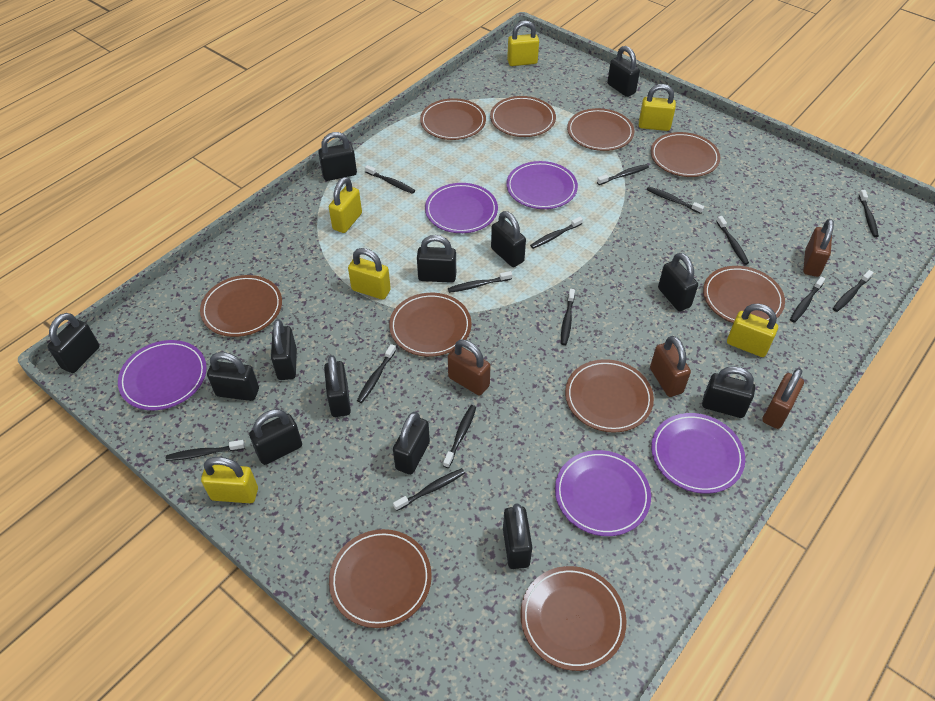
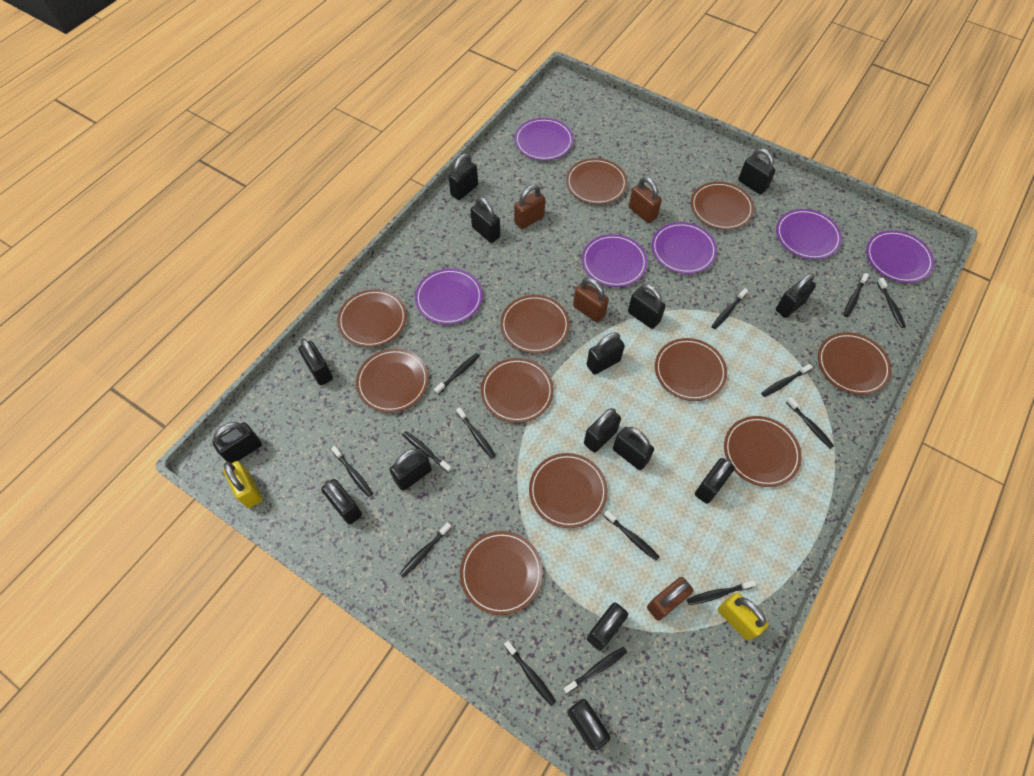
black padlock: [47,313,99,373] [207,352,259,401] [249,409,302,465] [271,319,297,380] [318,132,357,181] [324,355,351,417] [393,412,430,475] [417,235,456,283] [491,211,526,267] [503,503,532,569] [607,46,640,97] [658,253,698,311] [702,366,755,418] = 13 -> [212,422,262,463] [298,339,333,385] [321,479,362,525] [389,448,432,491] [448,154,478,200] [470,197,500,243] [567,699,610,750] [584,408,621,453] [587,332,625,375] [587,602,628,651] [613,427,654,470] [628,284,666,329] [695,458,735,504] [738,148,776,194] [776,273,816,318] = 15
brown plate: [200,275,282,337] [329,529,432,628] [389,293,471,357] [420,98,486,140] [490,96,556,137] [520,566,627,671] [565,359,654,433] [567,108,634,151] [651,132,720,177] [703,266,785,323] = 10 -> [337,289,407,347] [356,348,429,413] [460,531,543,615] [481,358,554,423] [500,295,570,354] [529,453,608,528] [566,158,627,205] [655,338,727,401] [691,182,754,230] [724,416,802,487] [818,332,891,395] = 11
purple plate: [118,340,207,410] [425,183,498,233] [506,161,578,209] [555,450,651,536] [651,413,745,494] = 5 -> [415,268,483,325] [515,118,574,161] [582,234,648,287] [651,222,717,274] [776,209,842,260] [866,230,934,283] = 6
yellow padlock: [201,457,258,503] [329,177,362,233] [348,248,391,300] [507,21,539,66] [639,84,676,131] [727,303,778,357] = 6 -> [223,461,262,508] [718,593,769,640] = 2

